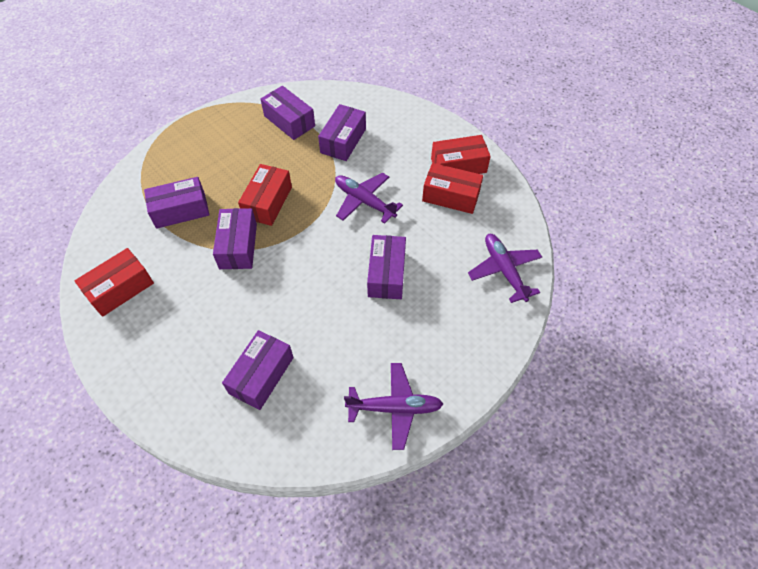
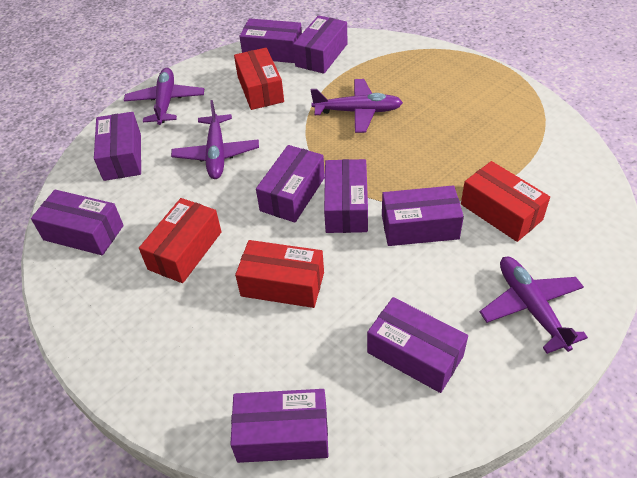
purple box: [144,177,209,229] [213,208,257,269] [222,330,294,410] [261,86,315,140] [318,104,366,161] [367,235,406,299] = 6 -> [31,190,124,255] [94,112,141,181] [230,389,329,463] [239,18,302,63] [256,145,325,223] [293,15,348,74] [324,159,368,233] [367,297,468,393] [382,185,464,246] = 9
purple plane: [335,173,403,224] [344,363,443,450] [468,234,542,303] = 3 -> [124,68,204,125] [171,100,259,179] [311,79,403,133] [480,257,588,354] = 4

